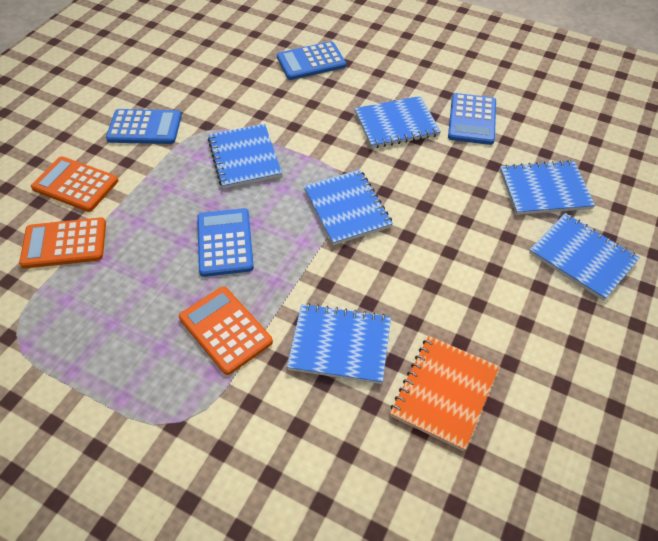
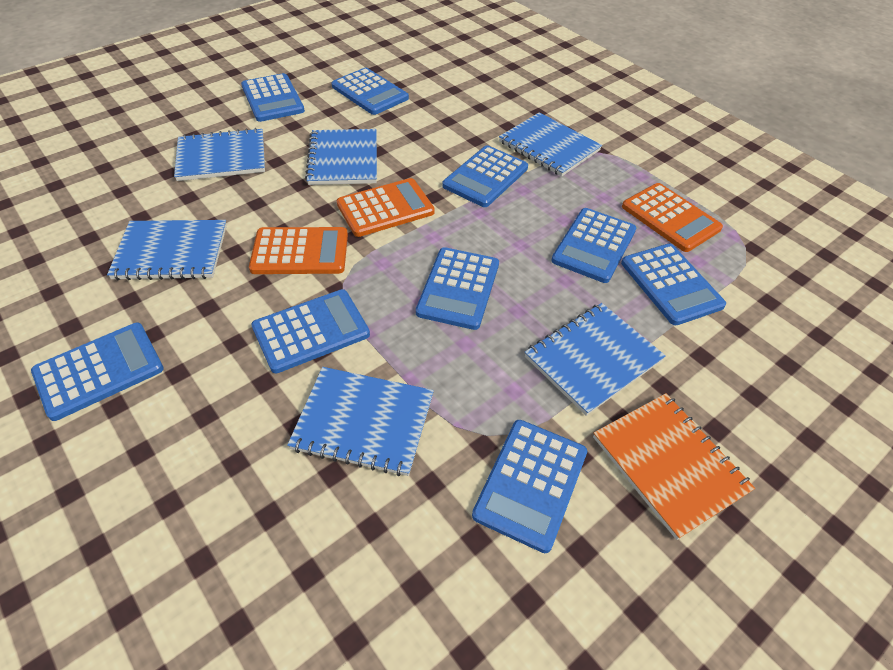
blue calculator: [106,109,182,144] [197,208,254,277] [277,41,346,80] [448,93,496,145] = 4 -> [31,323,164,421] [241,73,305,122] [251,289,370,373] [331,68,409,115] [416,247,499,330] [442,145,528,207] [472,420,587,553] [551,208,636,283] [621,244,726,325] = 9

